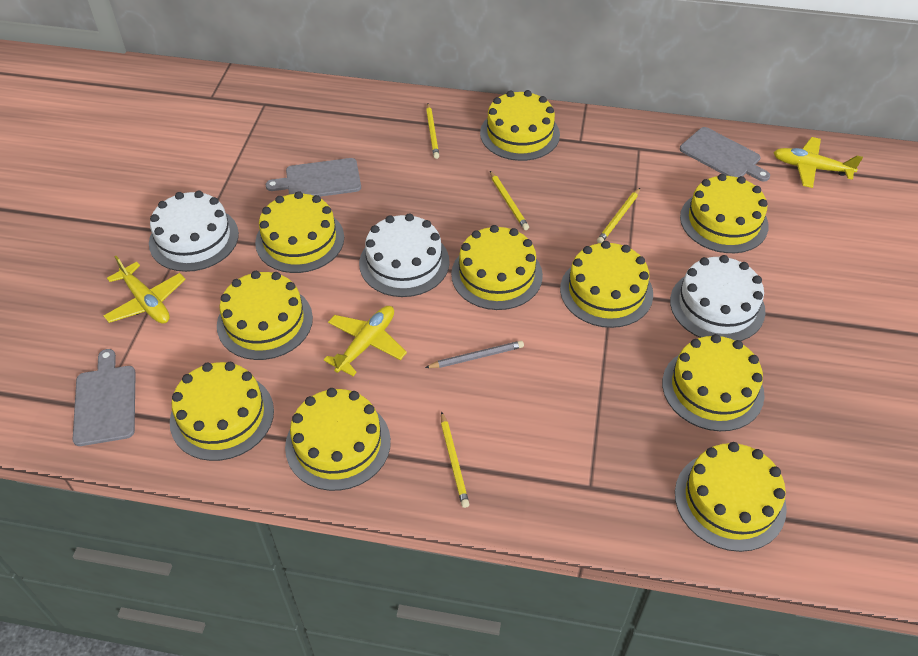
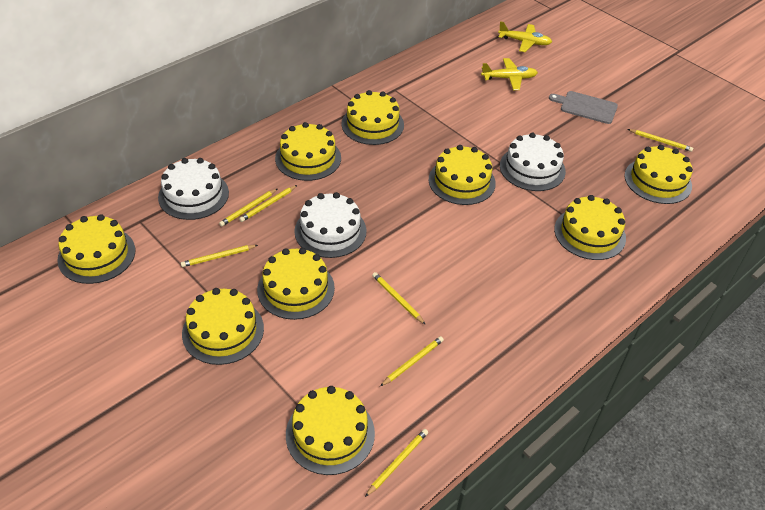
grey cutting board: [73,349,136,446] [266,158,361,197] [680,127,770,182] = 3 -> [549,91,618,124] = 1
grey pencil: [425,341,524,368] = 1 -> none = 0
yellow cake: [170,362,274,461] [217,271,313,360] [255,191,344,273] [285,388,391,491] [451,225,543,310] [480,90,560,161] [560,241,653,328] [662,334,765,431] [675,442,787,552] [680,174,769,253] = 10 -> [57,214,135,284] [182,288,264,365] [257,248,335,320] [275,122,341,181] [286,386,375,475] [341,90,404,145] [429,145,496,205] [554,195,626,260] [624,145,693,204] = 9
yellow pencil: [426,104,439,159] [441,411,469,508] [490,171,529,230] [597,188,640,243] = 4 -> [181,245,258,267] [219,189,277,227] [239,185,297,222] [365,429,428,497] [372,272,426,325] [380,336,444,386] [628,129,693,152] = 7
yellow plane: [104,256,186,324] [324,306,407,376] [773,137,863,188] = 3 -> [481,58,538,90] [498,21,552,52] = 2

